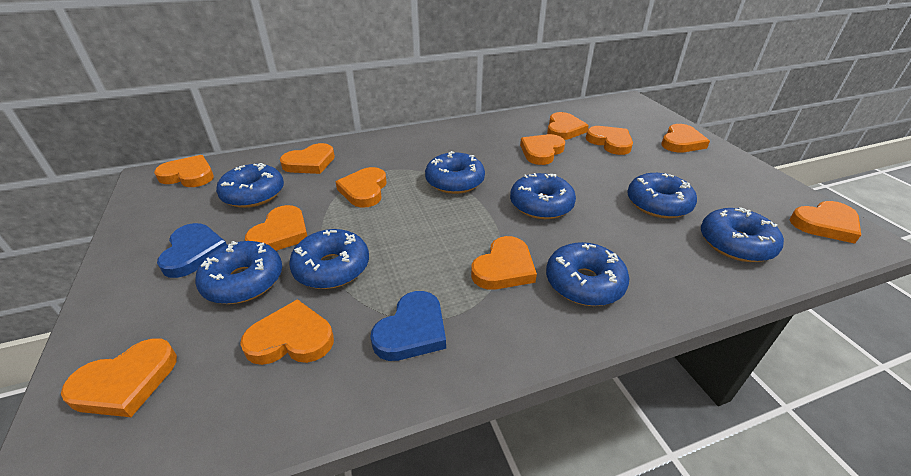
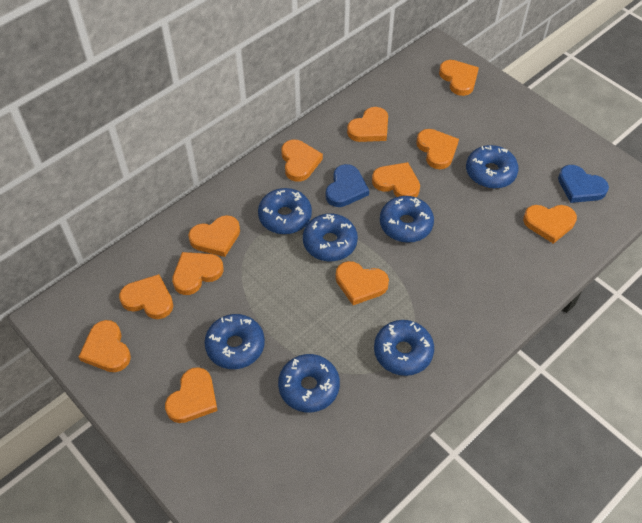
blue donut: [195,241,282,304] [216,163,284,208] [289,229,369,289] [425,151,485,194] [510,173,576,219] [546,242,629,306] [627,173,697,218] [701,207,784,262] = 8 -> [204,314,265,369] [258,188,312,234] [278,354,340,412] [303,213,358,262] [374,320,434,376] [380,196,434,243] [466,145,519,189] = 7

